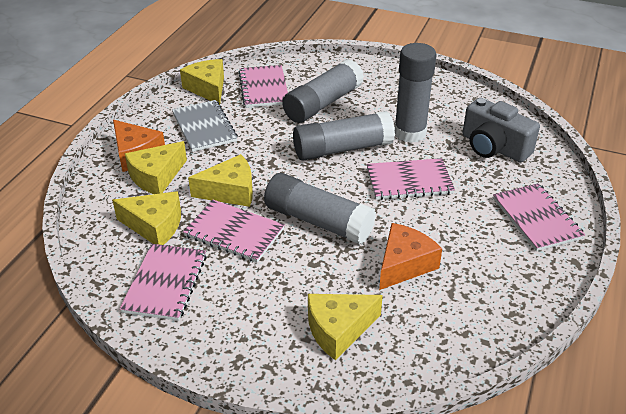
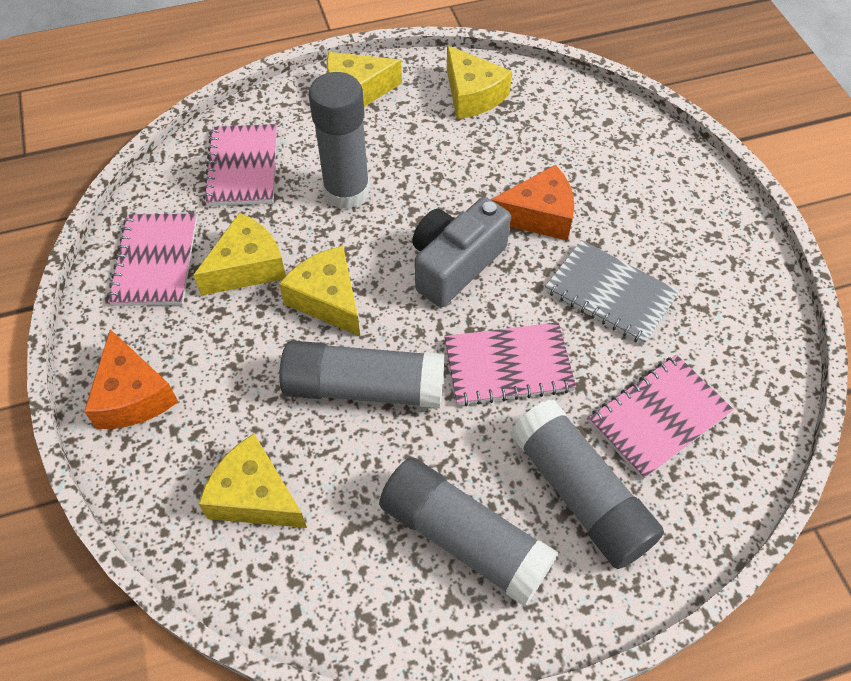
pink notebook: [120,244,207,321] [183,200,285,263] [238,65,288,108] [367,158,455,200] [493,183,585,251] = 5 -> [107,214,197,306] [203,124,277,206] [444,322,576,406] [588,355,734,480] = 4

